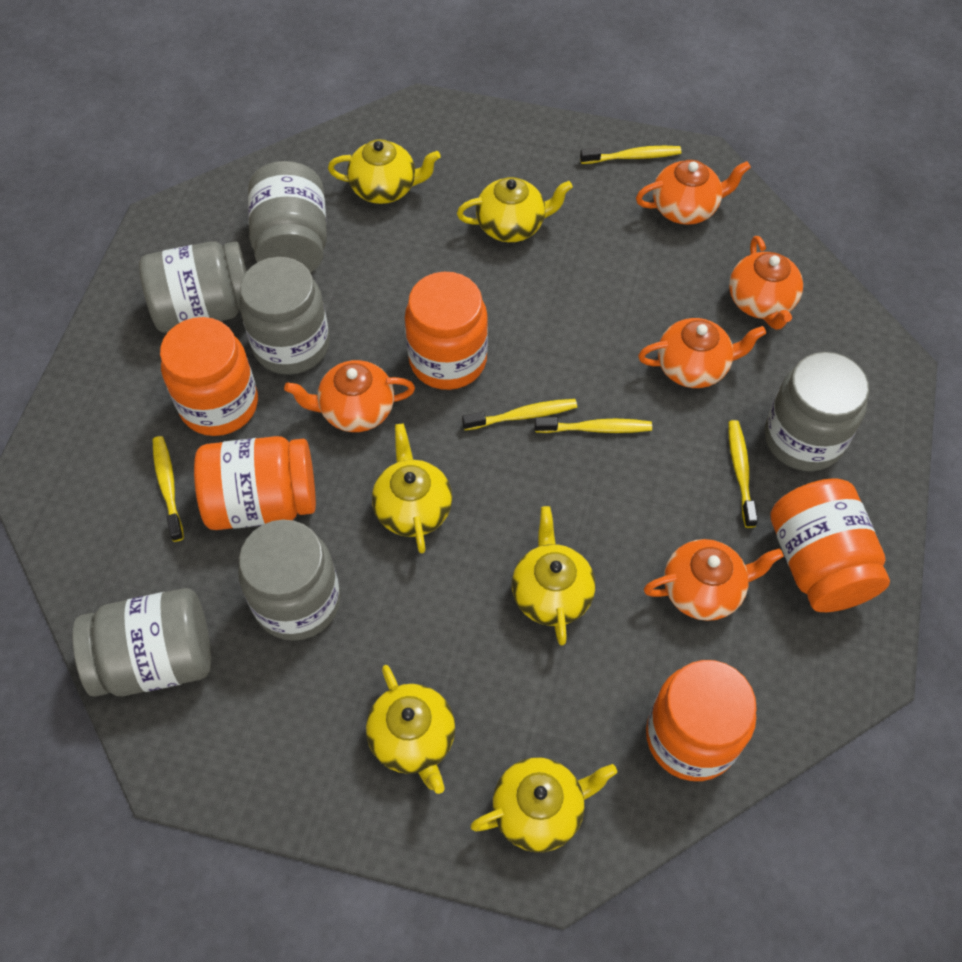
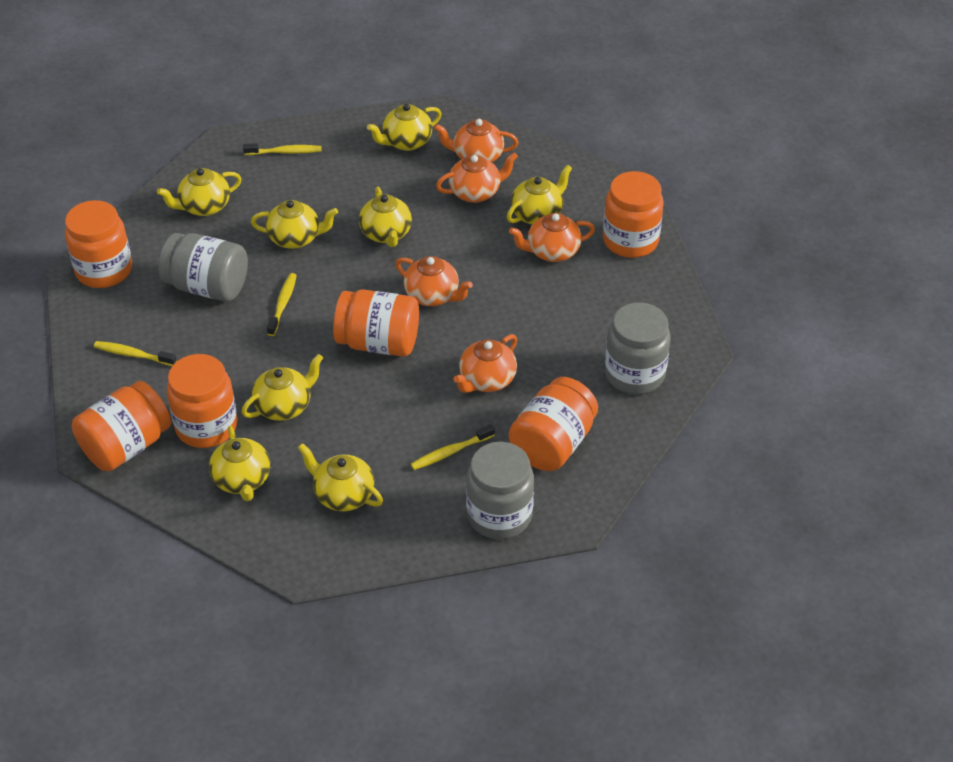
grey jar: [73,588,211,697] [139,241,247,333] [238,520,340,641] [239,257,330,375] [248,161,327,273] [765,352,869,471] = 6 -> [159,233,248,302] [466,442,534,539] [605,302,671,395] = 3
orange jar: [160,317,258,436] [194,436,316,530] [405,272,488,390] [646,660,757,781] [771,478,890,612] = 5 -> [65,200,132,288] [72,381,171,472] [167,354,237,448] [333,289,419,357] [509,377,598,471] [603,171,664,258] = 6
yellow teapot: [328,139,441,204] [366,665,455,794] [372,423,452,554] [457,177,573,242] [470,758,617,852] [512,506,595,645] = 6 -> [157,168,242,216] [209,426,271,501] [242,354,323,421] [251,200,338,249] [298,443,383,511] [359,187,412,247] [367,104,442,151] [507,165,572,224] = 8
yellow toothbrush: [153,436,184,542] [462,399,577,430] [534,417,652,433] [580,146,681,164] [728,420,758,528] = 5 -> [94,341,177,366] [243,143,322,155] [267,273,297,336] [411,424,495,470] = 4

